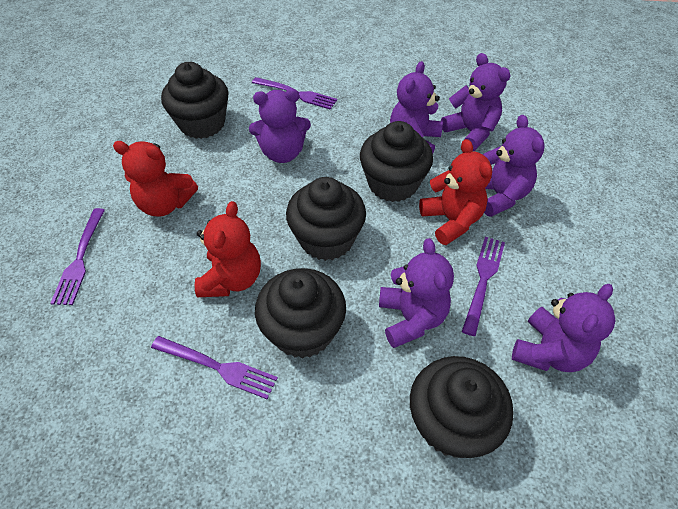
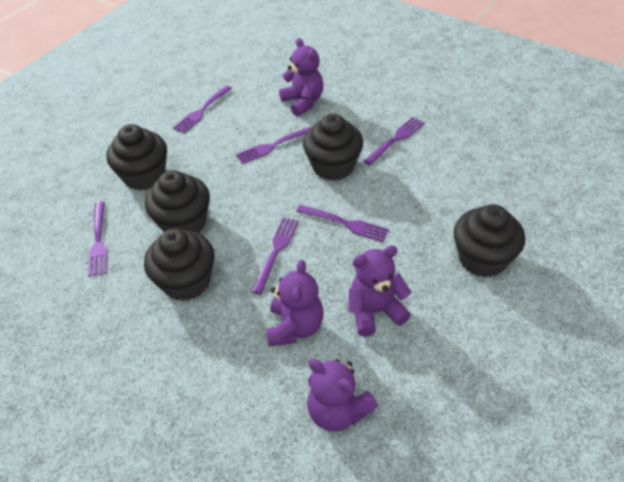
purple fork: [50,208,105,305] [151,336,278,399] [252,77,337,110] [462,237,505,336] = 4 -> [88,202,107,277] [173,85,232,133] [236,126,313,164] [251,217,299,295] [296,205,389,242] [363,117,425,165] = 6
purple teddy bear: [249,89,311,163] [379,238,454,348] [390,61,443,154] [441,53,511,151] [483,115,544,217] [512,284,615,372] = 6 -> [266,260,323,347] [279,38,323,116] [307,359,378,432] [348,245,411,337] = 4
red teddy bear: [113,141,198,217] [195,201,261,297] [419,139,492,245] = 3 -> none = 0

